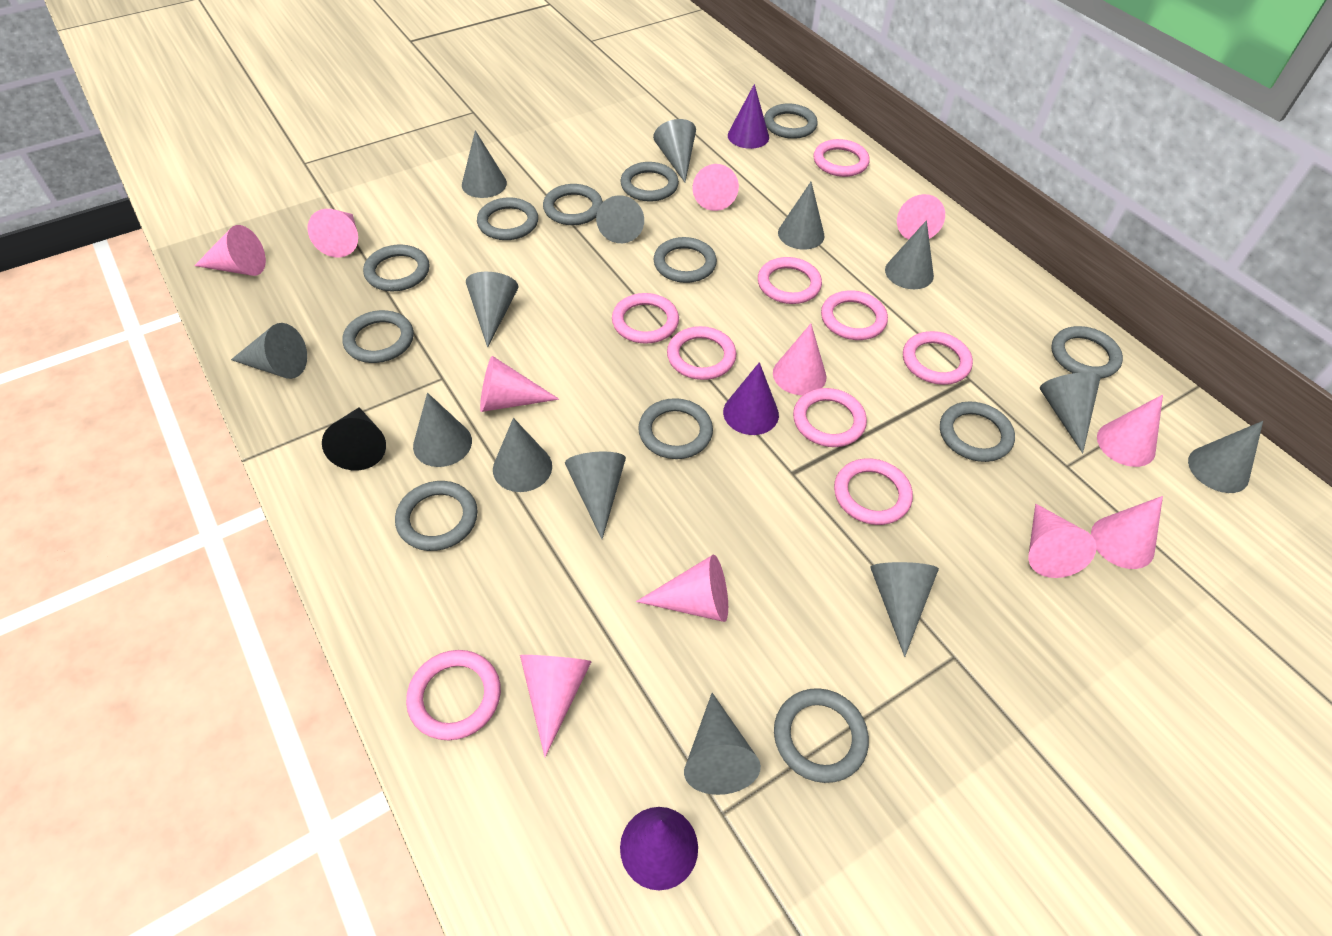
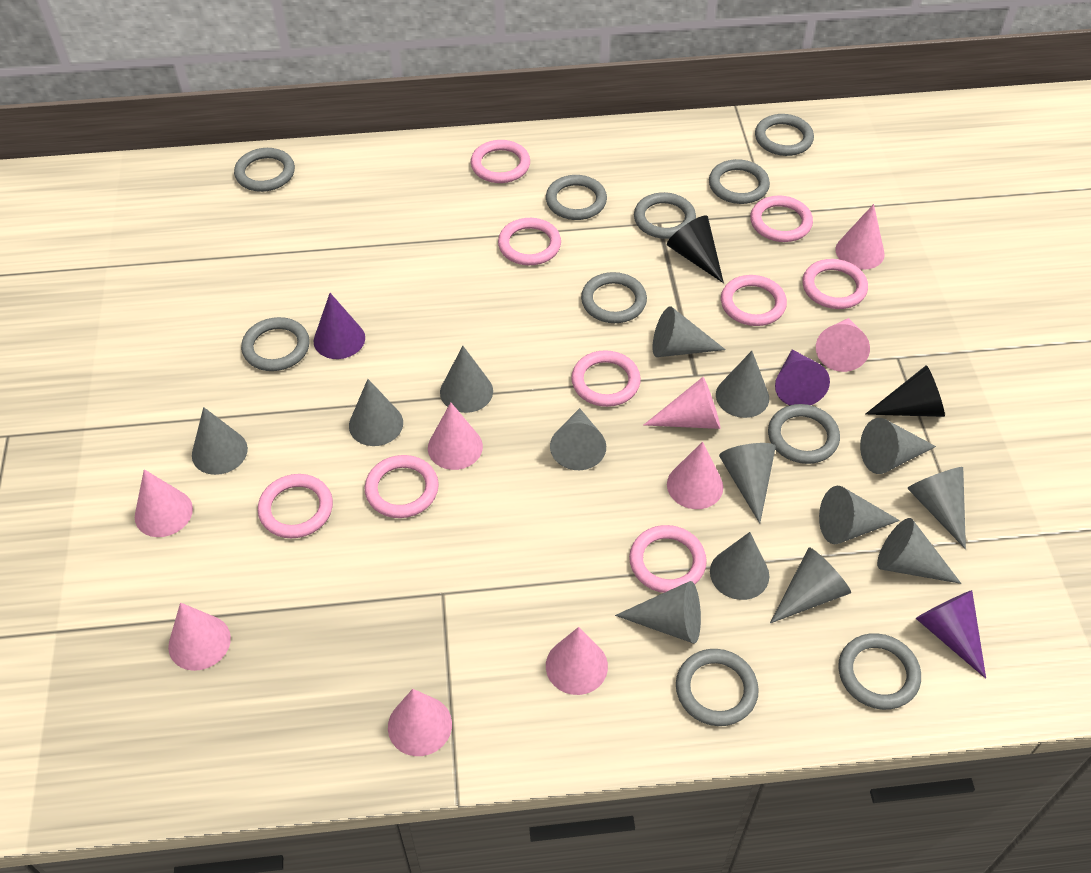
black cone: [322,407,386,470] = 1 -> [667,216,724,283] [865,365,945,417] = 2
grey ring: [343,310,414,363] [363,244,430,291] [395,481,478,551] [477,197,538,240] [543,184,603,225] [620,162,679,202] [638,398,713,459] [653,237,717,283] [764,104,818,139] [774,688,869,783] [940,401,1015,462] [1051,326,1123,379] = 12 -> [234,148,295,192] [241,317,310,371] [546,175,607,220] [581,272,647,323] [634,192,696,239] [676,649,759,726] [709,159,770,204] [755,114,814,156] [768,404,840,464] [838,633,921,710] = 10
pink cone: [194,225,266,276] [308,209,358,257] [480,356,559,412] [520,655,592,757] [636,555,728,622] [692,164,739,211] [773,324,827,395] [897,194,945,240] [1028,504,1097,578] [1091,496,1163,569] [1097,395,1163,467] = 11 -> [135,469,193,537] [168,602,231,671] [388,689,452,756] [428,402,483,470] [546,627,608,695] [644,377,720,429] [667,441,723,509] [816,318,870,372] [835,204,885,270] = 9

